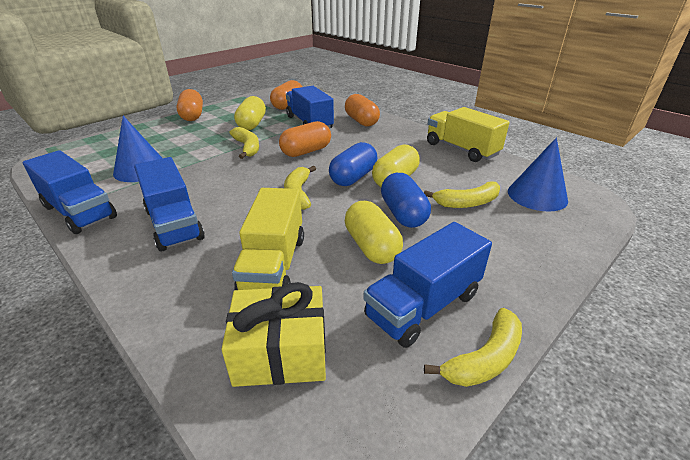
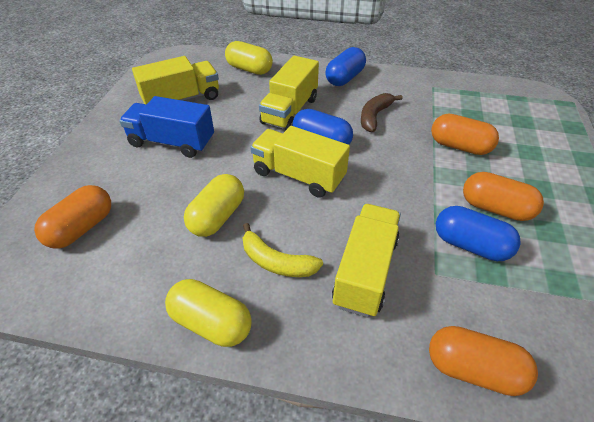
blue capsule: [329,142,377,186] [381,173,431,228] = 2 -> [293,109,353,145] [325,47,366,86] [436,206,521,261] = 3
blue cone: [113,116,162,182] [508,138,568,212] = 2 -> none = 0
blue truck: [23,150,117,234] [134,157,205,252] [286,86,334,129] [363,222,492,348] = 4 -> [119,96,214,158] = 1
brown banana: none = 0 -> [361,93,403,132] = 1
yellow banana: [229,127,259,159] [284,166,316,210] [424,182,500,208] [424,308,522,387] = 4 -> [243,223,323,277] = 1
yellow gift: [221,282,326,387] = 1 -> none = 0
yellow truck: [232,188,304,290] [427,107,510,162] = 2 -> [132,56,219,104] [250,126,350,198] [259,55,319,130] [332,204,401,317] = 4

